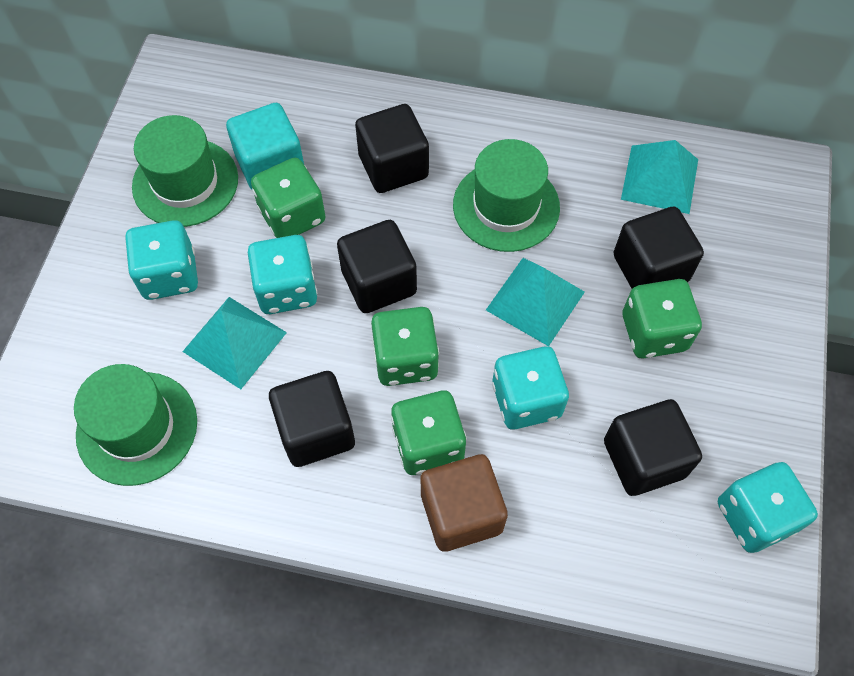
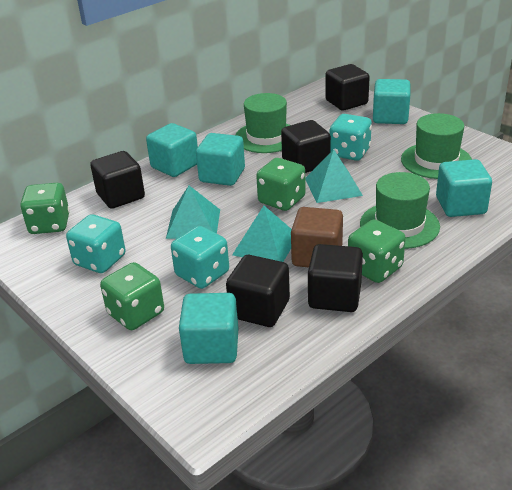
turquoise cube: [226,103,304,190] = 1 -> [146,123,198,177] [179,293,238,364] [196,133,245,186] [373,79,410,124] [436,159,492,217] = 5
turquoise dice: [125,220,198,300] [248,235,317,314] [492,346,569,429] [718,462,818,553] = 4 -> [66,214,126,273] [171,226,229,289] [330,114,372,161] = 3

